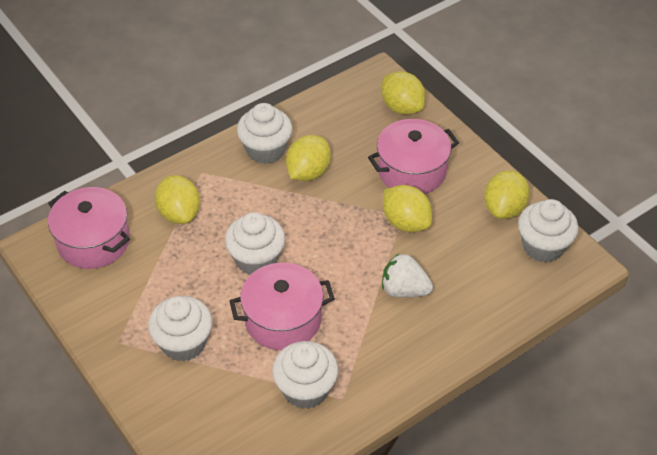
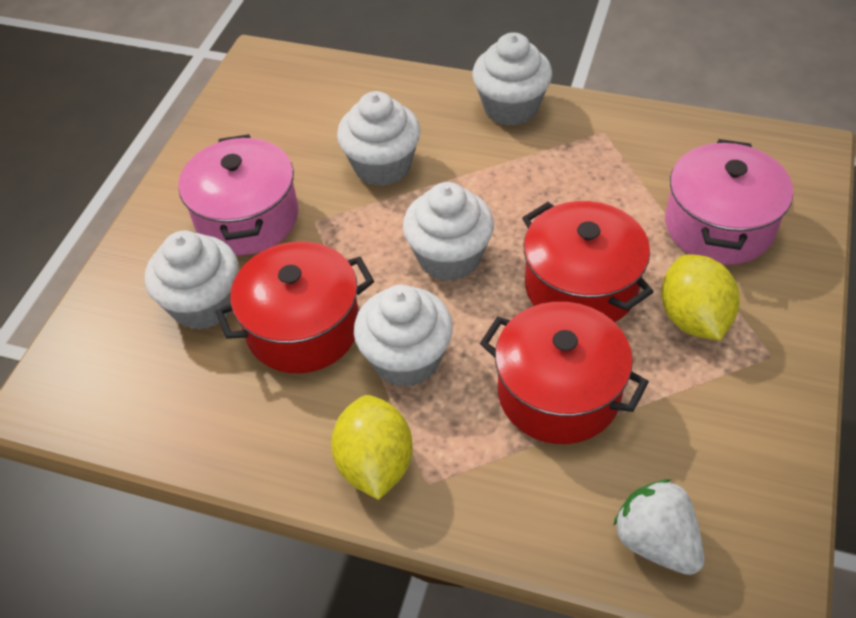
pink pot: [48,187,130,269] [230,263,335,350] [368,119,459,194] = 3 -> [178,134,298,255] [665,139,793,265] = 2
red pot: none = 0 -> [215,241,374,373] [480,302,649,444] [522,201,653,322] = 3
yellow lemon: [155,175,200,224] [286,135,331,181] [381,71,425,115] [383,185,432,232] [484,170,530,219] = 5 -> [331,395,413,500] [661,255,740,340] = 2

